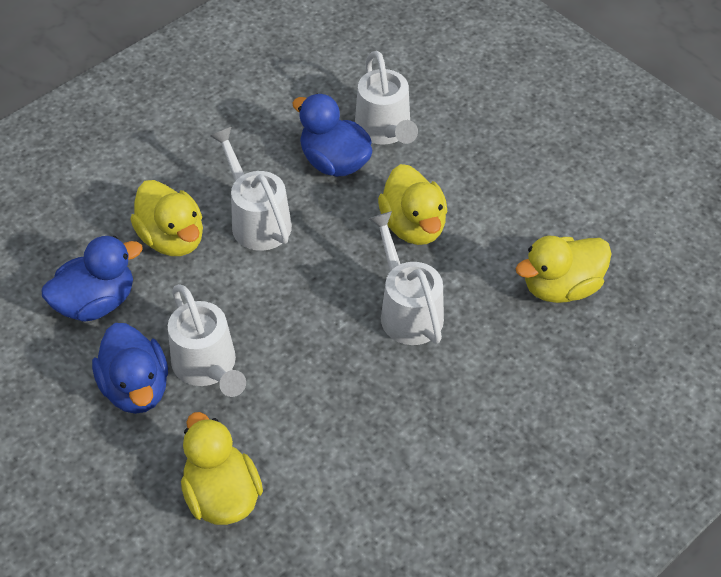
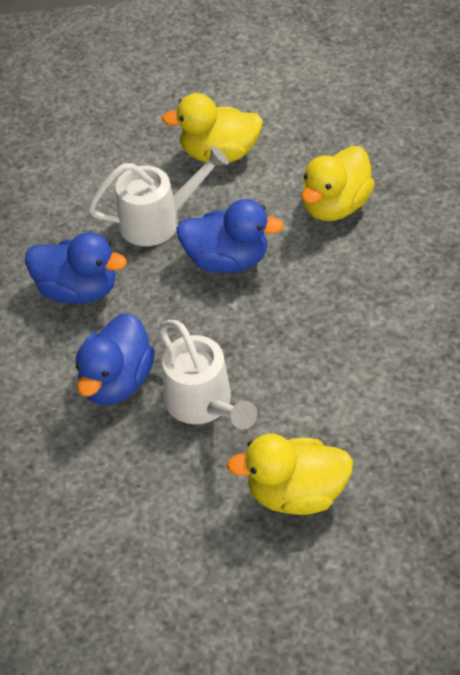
white watering can: [168,284,246,397] [210,127,292,251] [355,51,418,145] [369,211,444,345] = 4 -> [88,146,229,246] [159,320,257,430] = 2
yellow duck: [130,180,203,256] [181,412,263,525] [378,164,448,245] [516,236,612,303] = 4 -> [162,93,263,163] [226,434,353,515] [301,146,375,221] = 3

